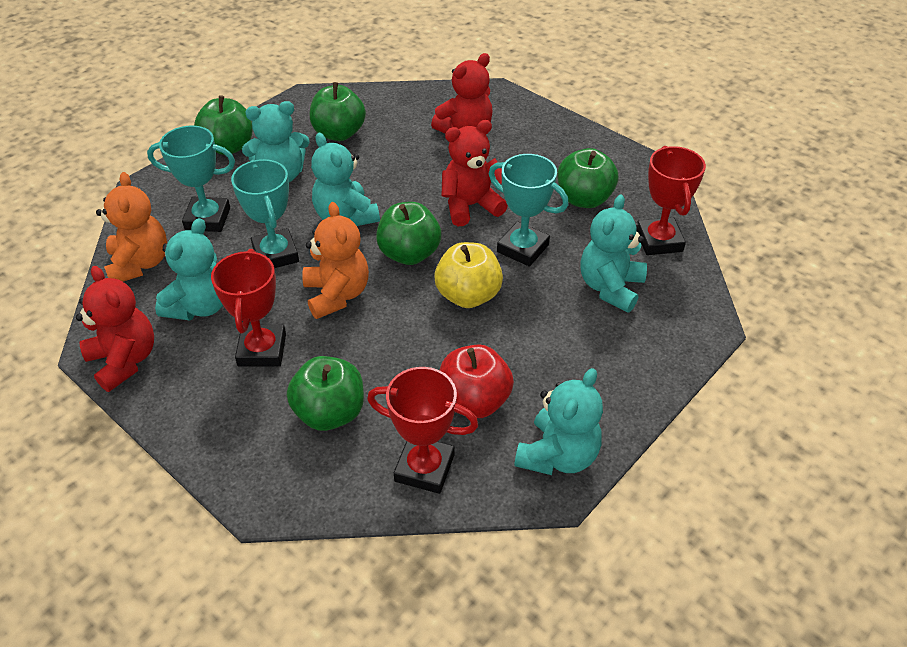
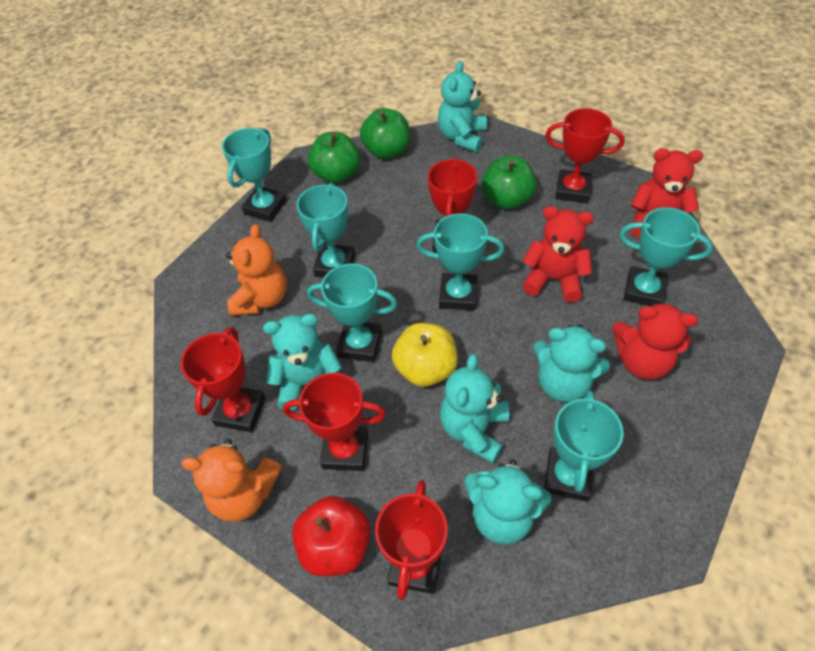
green apple: [194,95,253,155] [287,356,364,431] [310,82,366,141] [376,202,441,265] [557,148,618,208] = 5 -> [308,132,360,184] [360,108,410,159] [482,156,537,210] = 3
red trophy: [211,249,286,367] [367,367,478,494] [637,146,706,255] = 3 -> [181,327,266,432] [283,373,386,471] [375,480,448,600] [428,158,478,252] [545,108,625,203] = 5
turquoise trophy: [147,126,235,232] [231,159,299,268] [489,154,569,267] = 3 -> [222,128,287,222] [296,183,355,278] [307,264,397,362] [417,213,504,311] [544,390,624,502] [619,207,713,306] = 6

